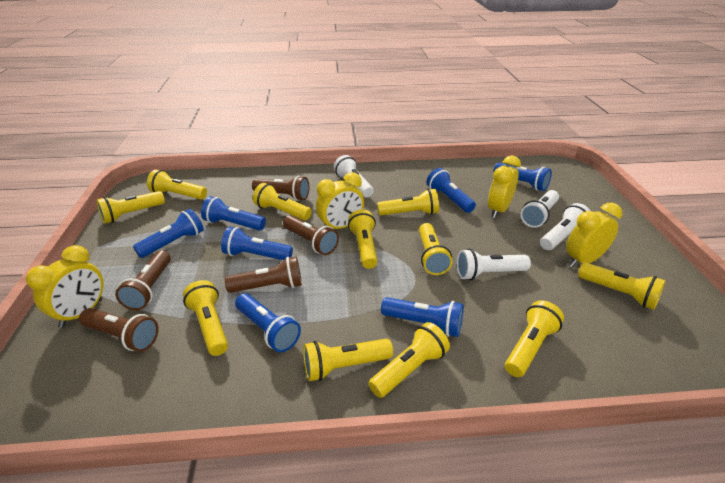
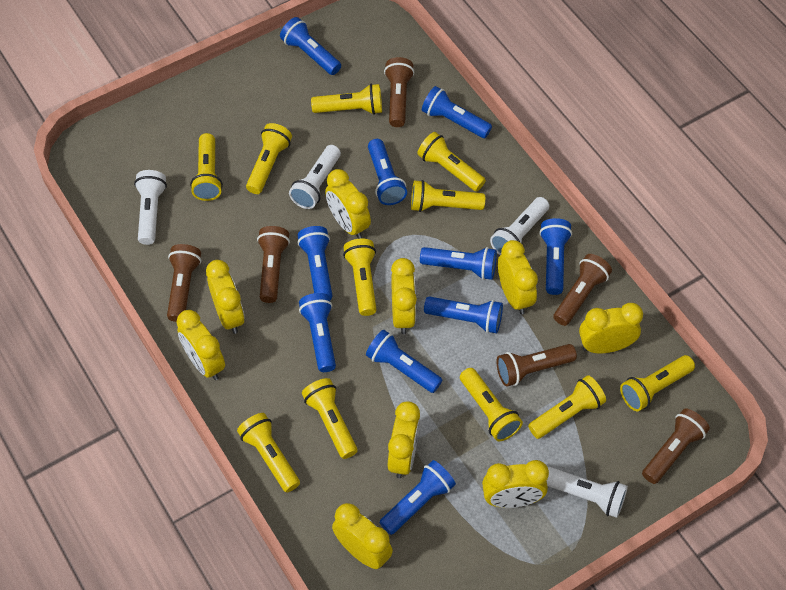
blue flashlight: [133,209,204,258] [201,196,266,231] [221,227,293,260] [235,293,301,352] [381,297,464,337] [426,168,476,213] [494,163,552,191] = 7 -> [280,17,341,75] [297,226,333,300] [299,293,336,372] [366,330,442,393] [368,139,407,205] [380,460,456,535] [420,247,497,280] [422,86,492,138] [424,296,503,333] [539,218,572,295] = 10
brown flashlight: [79,308,159,352] [115,250,171,310] [225,256,302,293] [252,176,309,201] [283,215,339,255] = 5 -> [167,244,201,322] [257,226,290,303] [384,57,415,127] [496,344,577,387] [553,254,612,326] [642,409,710,484] = 6
yellow clock: [26,245,104,328] [316,172,364,229] [488,156,521,218] [566,203,622,267] = 4 -> [176,310,225,380] [206,260,245,334] [325,169,371,239] [332,503,393,569] [388,401,420,478] [391,258,417,334] [482,460,549,508] [498,240,538,314] [579,303,643,353] = 9

